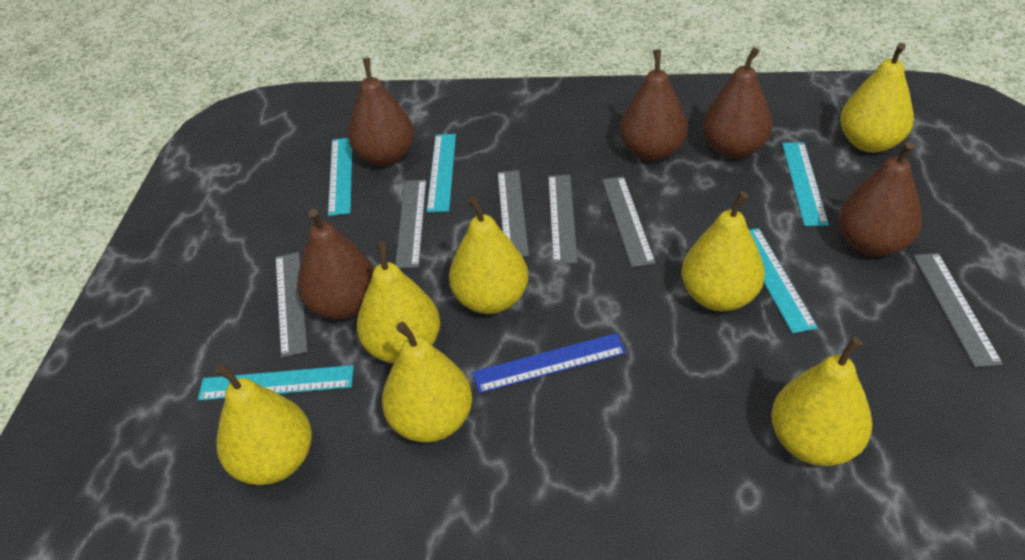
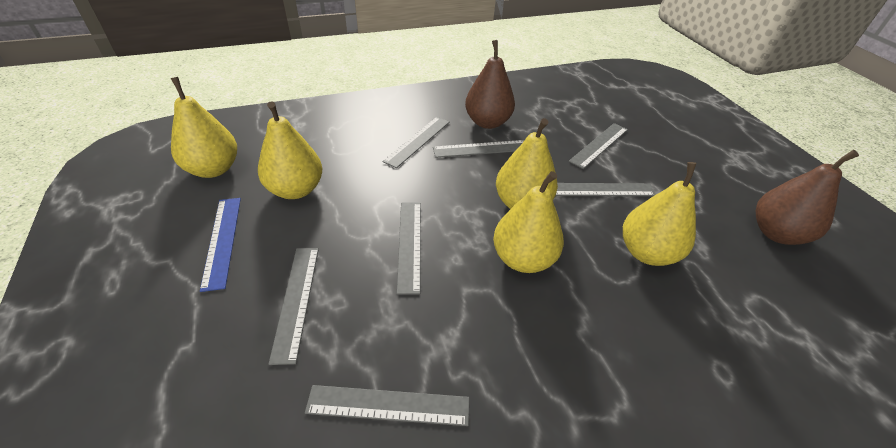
brown pear: [297,209,375,320] [348,58,414,166] [620,49,688,161] [702,47,772,159] [838,141,922,257] = 5 -> [465,40,515,129] [756,150,859,245] = 2
grey ruler: [275,252,308,357] [395,180,427,268] [498,170,529,257] [548,175,578,264] [602,176,656,267] [913,253,1003,367] = 6 -> [269,248,319,365] [305,385,469,426] [382,117,450,168] [397,202,421,295] [433,140,524,158] [556,183,656,196] [569,123,628,169] = 7
turquoise ruler: [198,365,354,401] [328,138,352,216] [427,134,456,212] [749,228,818,333] [782,142,829,226] = 5 -> none = 0
yellow pear: [215,364,312,485] [357,241,440,363] [382,322,472,443] [449,196,528,314] [682,191,765,312] [771,337,872,466] [840,43,914,153] = 7 -> [171,77,237,178] [258,101,322,199] [493,171,564,273] [496,118,558,209] [623,162,696,266] = 5

